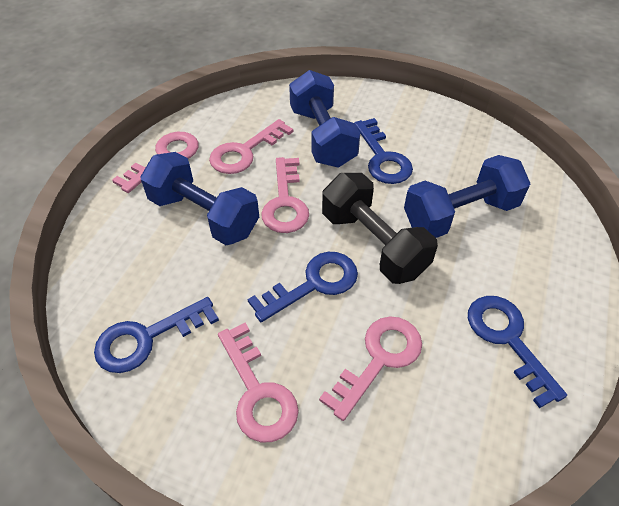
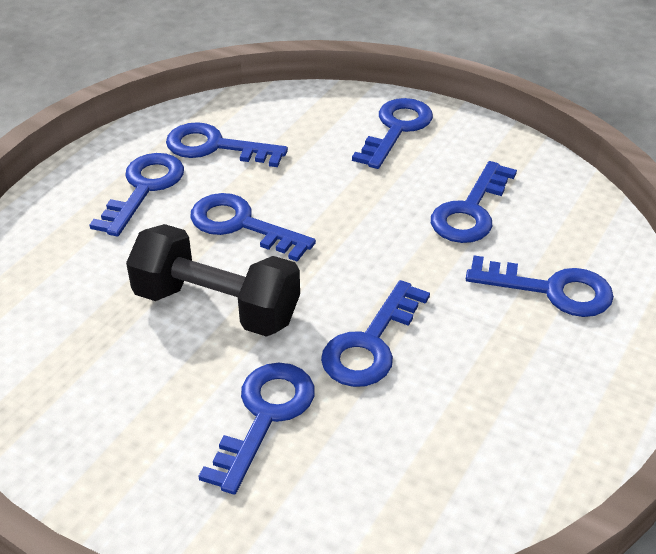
blue dumbbell: [140,152,259,245] [289,70,360,168] [404,155,531,238] = 3 -> none = 0
blue key: [94,297,219,373] [248,252,358,322] [354,118,413,184] [468,296,567,408] = 4 -> [89,153,184,236] [166,122,288,167] [190,193,316,262] [198,363,315,495] [321,280,430,387] [352,98,433,169] [431,161,517,243] [466,255,614,317] = 8
pink key: [112,132,199,193] [209,119,293,174] [218,323,299,442] [261,157,309,233] [319,316,422,421] = 5 -> none = 0

